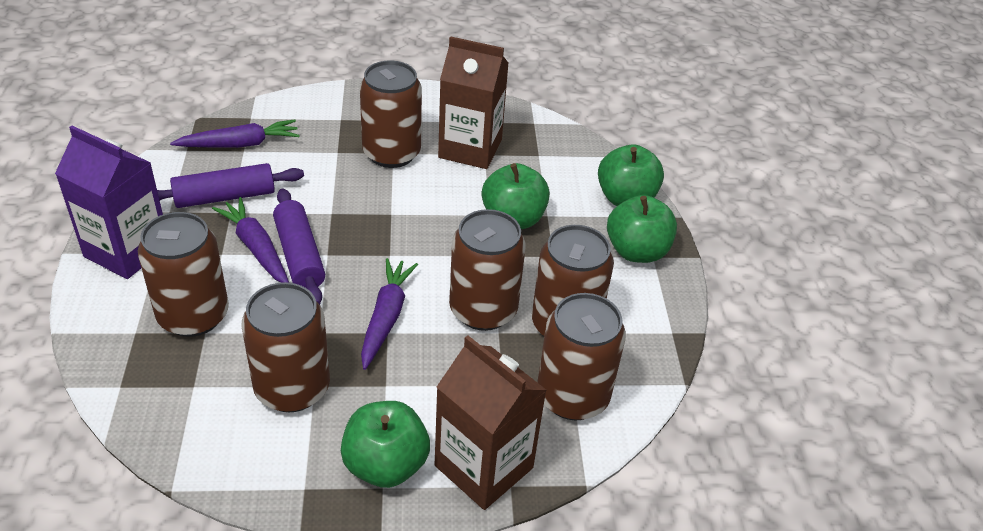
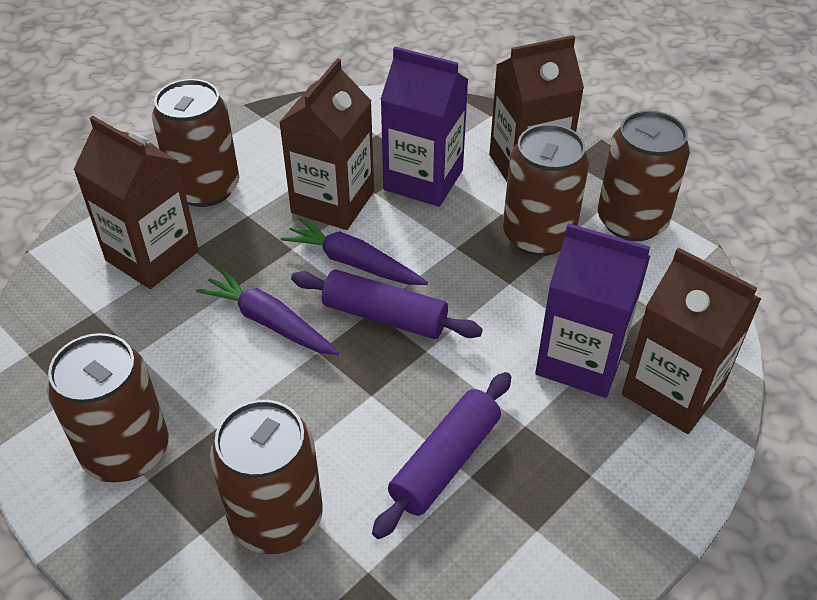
brown can: [138,212,229,337] [241,282,330,412] [360,61,422,168] [449,209,526,331] [532,225,614,336] [537,293,626,420] = 6 -> [47,333,169,483] [152,79,239,207] [210,400,323,554] [503,124,589,256] [598,110,690,241] = 5
brown carton: [435,335,547,510] [438,36,509,169] = 2 -> [74,116,199,289] [279,58,374,230] [489,35,584,182] [622,247,761,434] = 4
green apple: [341,401,430,488] [482,163,550,229] [598,144,664,206] [607,195,677,263] = 4 -> none = 0
purple carrot: [170,119,300,148] [212,197,289,283] [361,258,418,370] = 3 -> [196,268,339,355] [281,217,428,285] = 2
purple carton: [55,126,163,279] = 1 -> [380,47,469,207] [535,223,650,398] = 2

